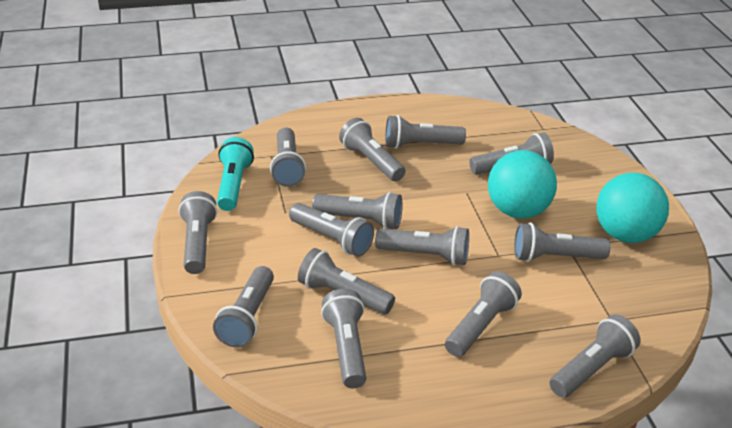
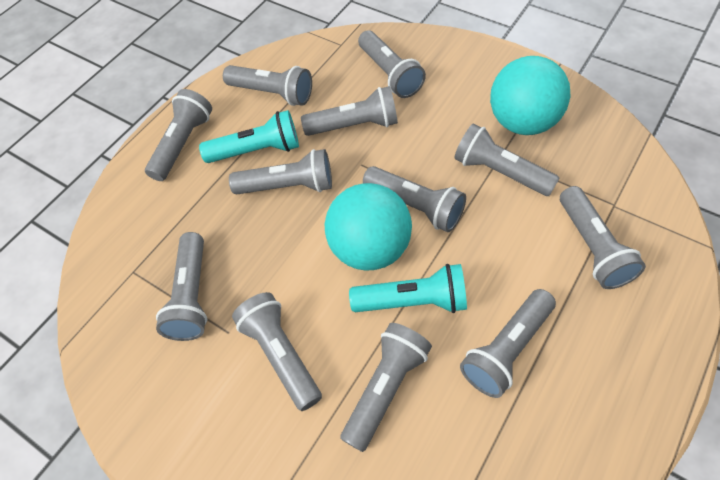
grey flashlight: [179,191,218,274] [213,266,274,348] [270,127,306,187] [289,203,374,257] [298,248,395,314] [312,192,402,229] [321,289,366,388] [339,118,405,181] [375,226,469,266] [385,115,466,149] [445,271,522,357] [469,133,554,175] [514,222,610,262] [549,314,641,398] = 14 -> [145,89,212,181] [156,232,207,341] [223,65,312,106] [229,149,332,194] [232,292,322,411] [301,86,398,136] [340,323,432,452] [358,30,426,98] [363,166,466,232] [454,123,560,196] [460,289,556,398] [560,186,646,289] = 12
turquoise flashlight: [217,137,254,211] = 1 -> [199,110,299,163] [349,264,467,313] = 2

